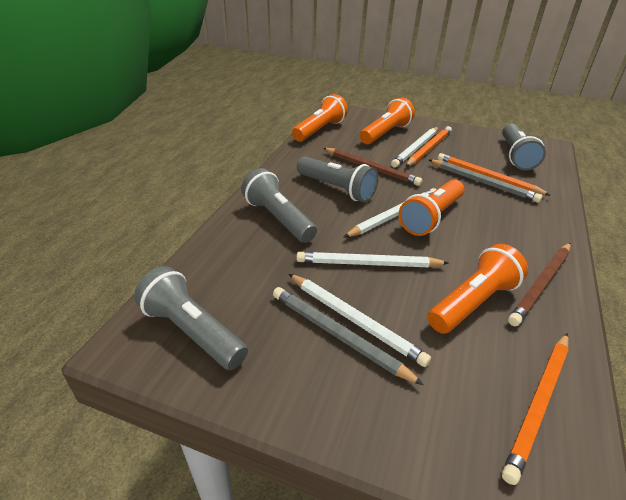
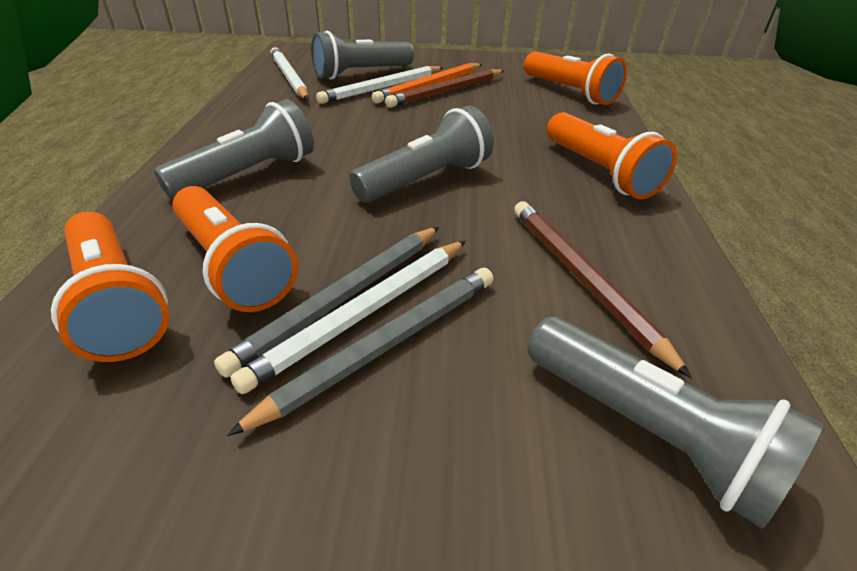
orange pencil: [405,126,452,167] [437,153,550,195] [502,333,569,485] = 3 -> [372,63,482,104] = 1
white pencil: [289,274,431,367] [296,252,449,267] [343,188,437,238] [391,127,438,168] = 4 -> [230,241,466,394] [271,47,308,100] [316,66,443,104] = 3

